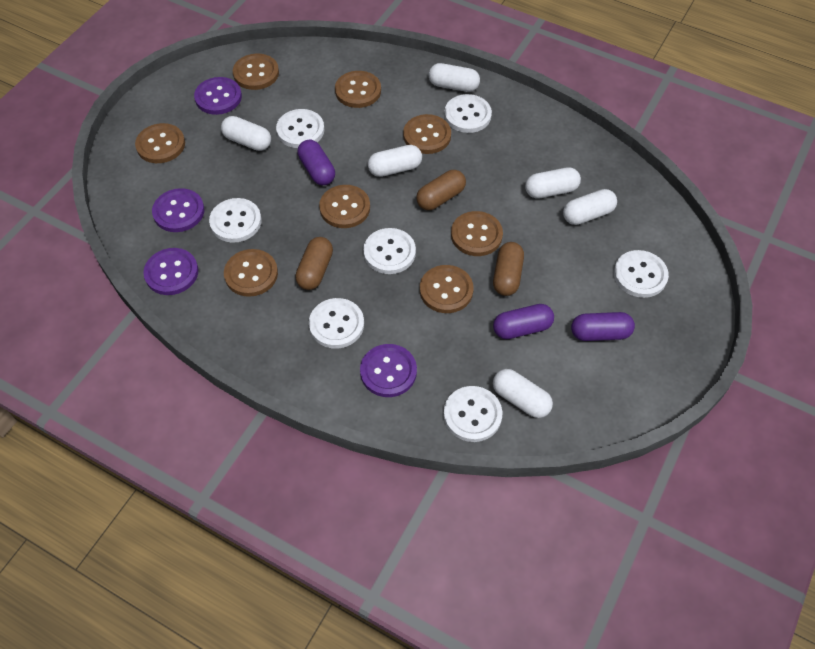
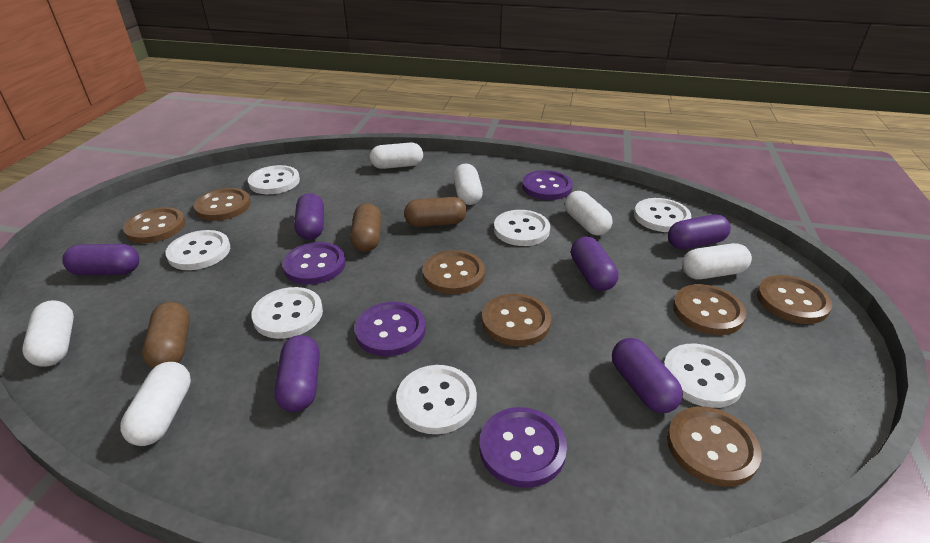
brown button: [135,123,185,163] [224,249,278,297] [233,53,279,90] [319,185,370,228] [335,71,381,108] [403,114,451,154] [420,265,474,313] [451,211,503,256] = 8 -> [123,207,186,243] [194,188,251,221] [422,250,485,294] [482,293,551,346] [667,406,762,487] [673,284,746,335] [757,275,832,324] = 7
purple capsule: [297,140,335,185] [493,304,554,339] [571,312,635,341] = 3 -> [62,244,139,275] [274,335,320,412] [294,193,324,240] [571,236,618,291] [612,338,683,413] [668,214,731,250] = 6

